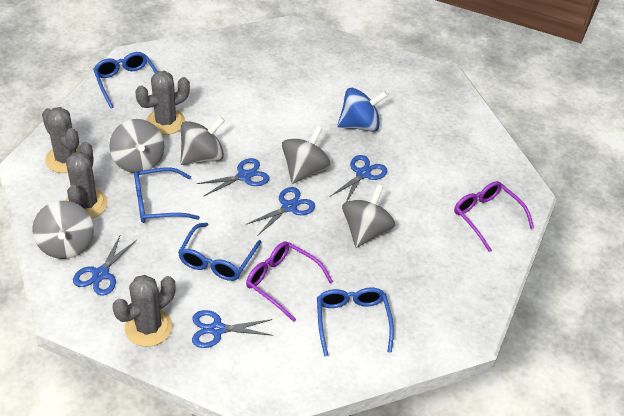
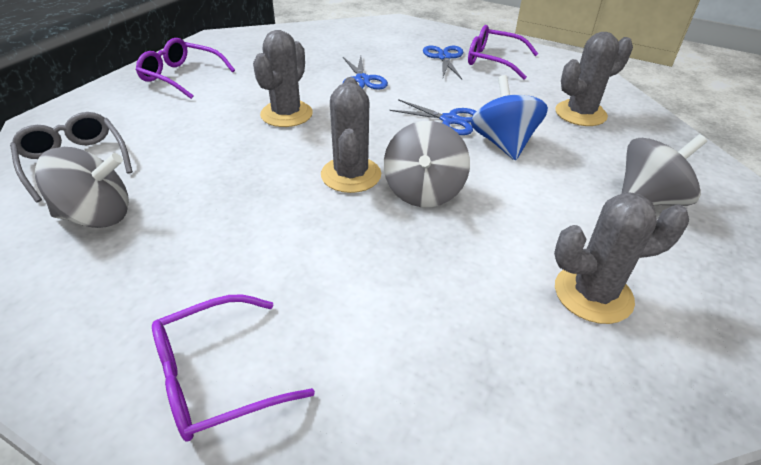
blue glasses: [93,52,158,109] [134,167,200,223] [178,222,261,281] [317,287,394,356] = 4 -> none = 0
blue scissors: [73,234,137,296] [192,310,273,348] [196,158,269,196] [247,187,315,235] [331,155,387,202] = 5 -> [343,56,388,90] [389,99,476,135] [423,46,463,79] = 3
grey glasses: none = 0 -> [10,112,133,202] = 1
grey spinning top: [33,201,94,259] [109,119,164,173] [181,117,225,165] [282,126,331,184] [342,185,395,248] = 5 -> [35,147,129,228] [384,121,470,207] [621,134,707,206] = 3
purple glasses: [246,241,333,322] [454,181,534,252] = 2 -> [136,38,235,99] [152,295,315,442] [468,25,538,80] = 3

